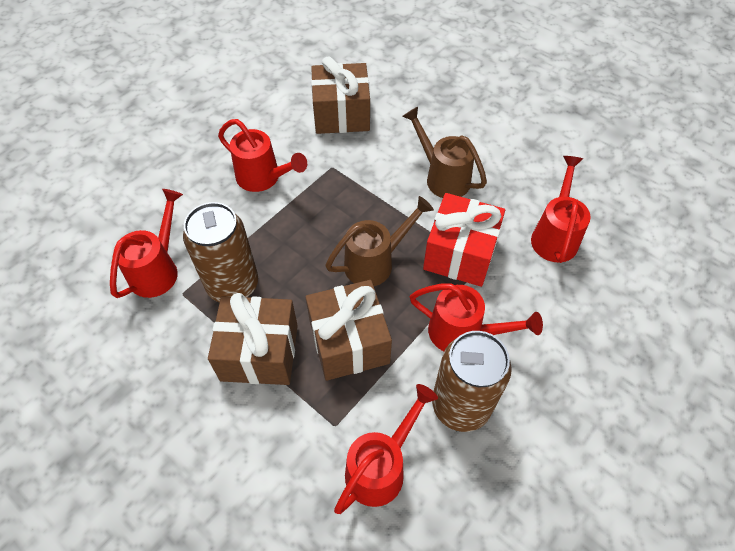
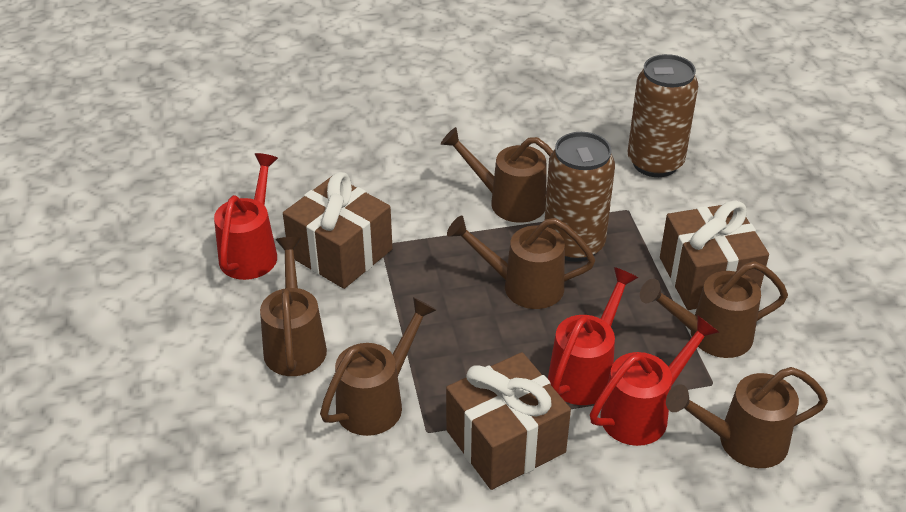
brown watering can: [325,196,434,286] [402,107,487,198] = 2 -> [260,237,327,376] [320,297,436,436] [441,127,553,223] [447,216,595,309] [640,261,788,358] [666,367,828,468] = 6
red gift: [423,193,505,287] = 1 -> none = 0
red watering can: [110,189,183,298] [218,119,307,192] [334,384,438,514] [410,283,543,351] [531,156,591,263] = 5 -> [214,153,278,280] [548,267,638,405] [590,316,719,446] = 3

